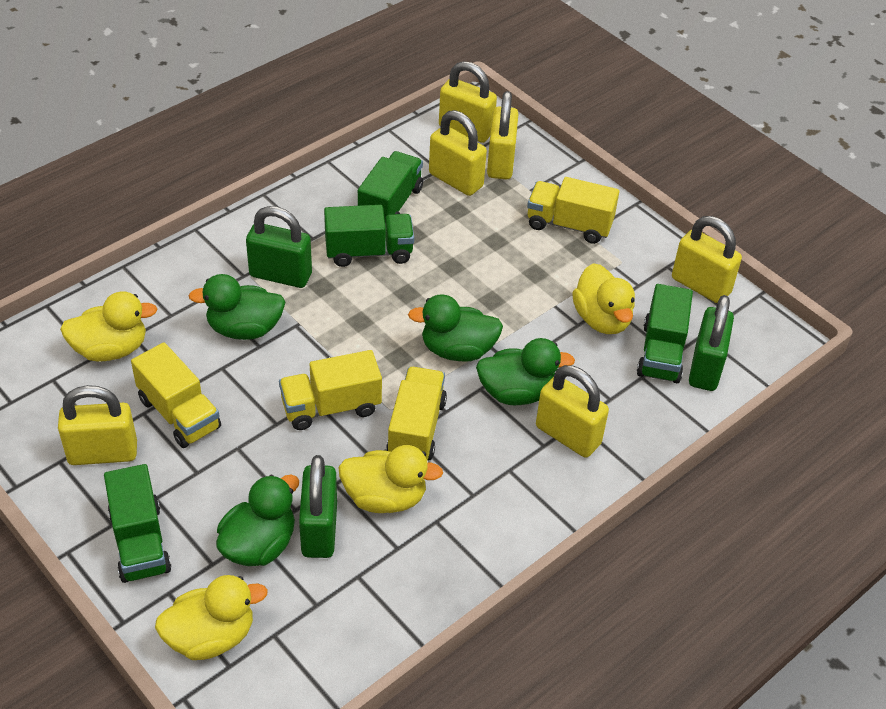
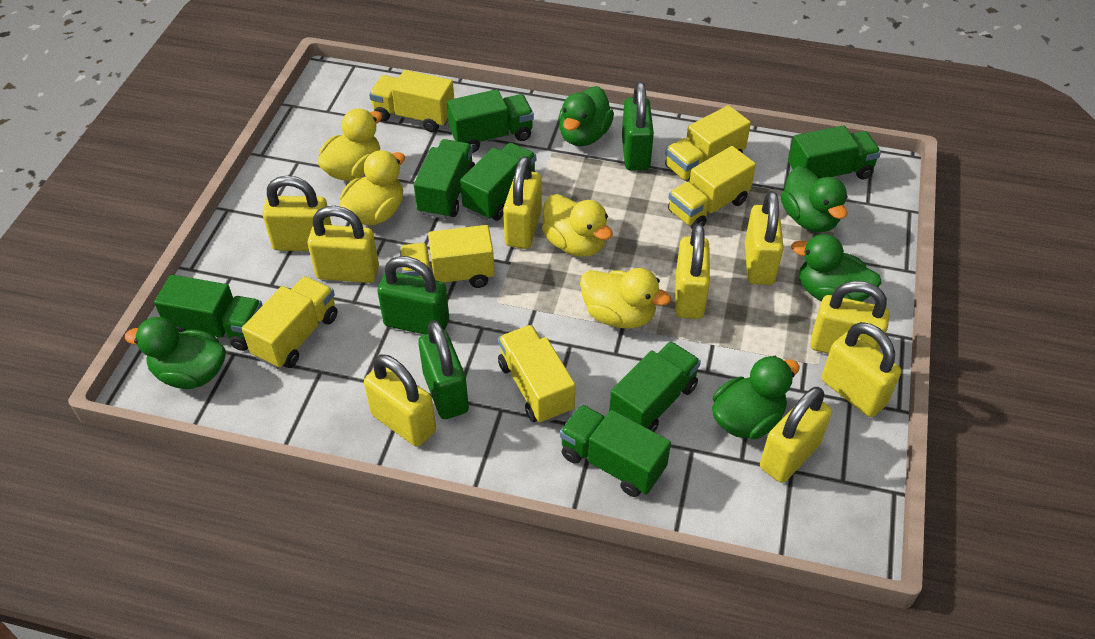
green duck: [189,274,285,340] [216,475,299,566] [408,294,503,361] [476,338,575,405] = 4 -> [125,317,226,389] [558,86,614,146] [712,356,800,440] [781,166,848,232] [791,234,881,302] = 5
green truck: [104,464,171,583] [324,205,414,267] [358,151,423,219] [637,284,693,383] = 4 -> [154,275,263,351] [414,139,475,219] [447,89,534,153] [460,143,536,221] [560,404,671,497] [609,341,701,432] [788,125,881,179] = 7
yellow padlock: [58,385,137,465] [429,110,487,196] [439,61,497,143] [487,91,518,179] [536,365,609,458] [672,216,742,303] = 6 -> [262,176,332,251] [308,206,379,283] [364,354,436,447] [503,156,542,249] [675,223,710,319] [745,191,784,285] [760,387,832,483] [810,281,890,354] [821,322,901,417] = 9
yellow truck: [131,342,221,448] [279,350,382,430] [386,367,447,460] [527,177,619,244] = 4 -> [242,276,337,369] [369,70,454,132] [400,225,495,288] [498,325,576,424] [665,105,751,182] [668,146,756,229] = 6

